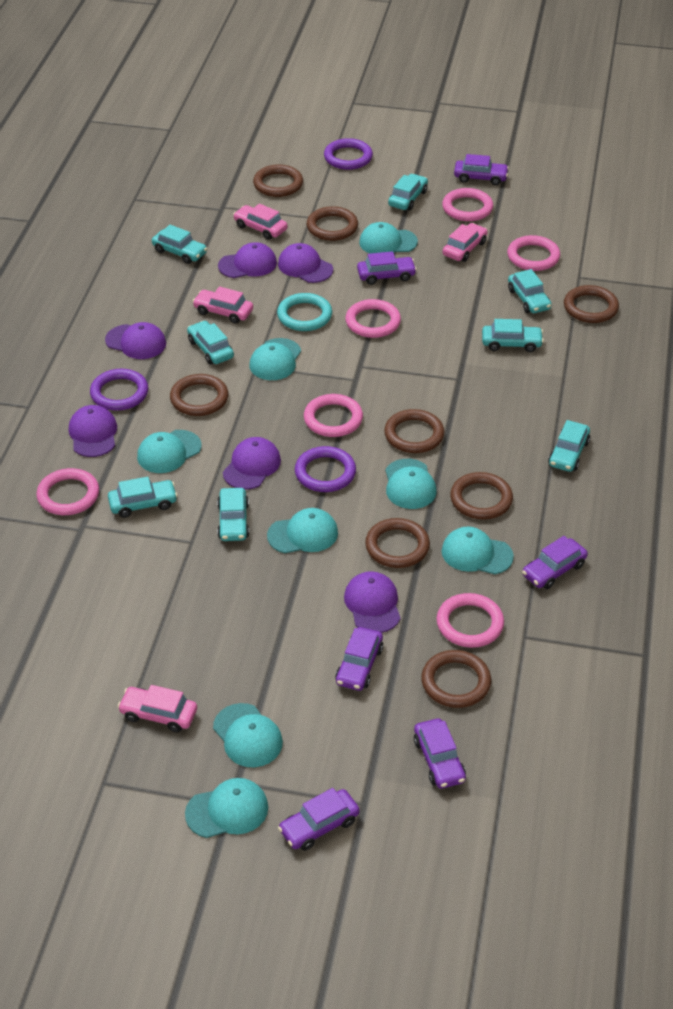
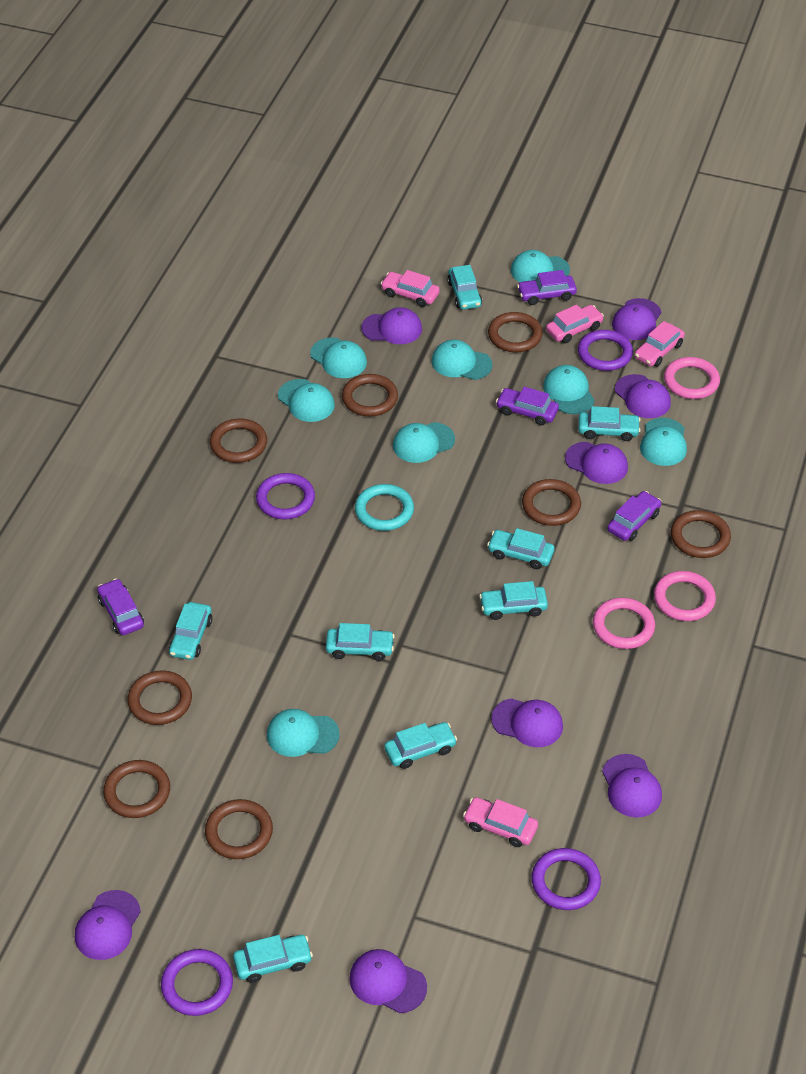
pink ring: [36,468,99,515] [304,394,363,437] [345,299,401,338] [436,593,504,648] [442,188,493,221] [507,235,560,271] = 6 -> [593,598,655,649] [654,571,716,621] [664,357,720,399] = 3
purple cap: [69,405,117,457] [105,322,166,359] [218,242,277,278] [223,437,281,490] [278,243,333,283] [344,571,401,633] = 6 -> [75,890,141,960] [349,949,427,1013] [361,307,422,344] [491,698,563,747] [565,442,628,484] [602,754,662,817] [612,298,661,340] [615,374,671,418] = 8
purple car: [278,788,360,851] [335,627,383,691] [357,251,417,285] [414,719,466,789] [454,154,509,185] [522,536,588,589] = 6 -> [97,579,144,635] [496,387,559,425] [517,270,577,305] [607,491,661,541] = 4
purple ring: [90,369,148,411] [295,446,356,492] [324,138,373,170] = 3 -> [161,949,233,1016] [256,473,315,519] [532,848,601,910] [578,330,633,371] = 4

